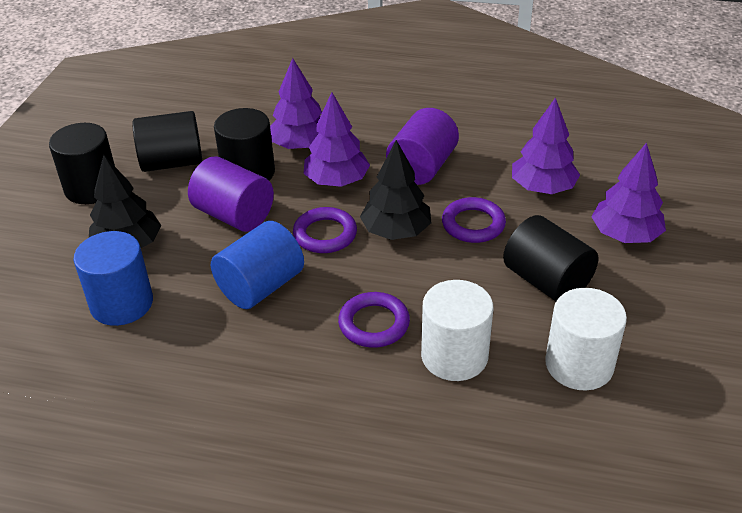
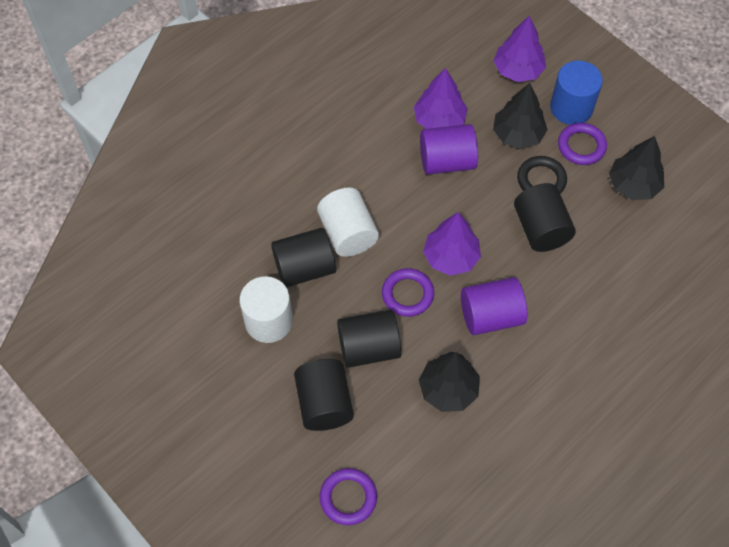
black ring: none = 0 -> [517,156,567,193] = 1
black tree: [89,155,161,248] [360,140,431,240] = 2 -> [419,352,480,412] [493,83,547,149] [609,136,664,200] = 3
blue cylinder: [73,231,153,326] [211,221,304,309] = 2 -> [550,61,603,125] = 1
purple tree: [270,58,322,149] [304,92,370,187] [512,98,580,194] [591,143,666,243] = 4 -> [414,68,467,129] [423,212,481,276] [493,16,546,82] = 3

